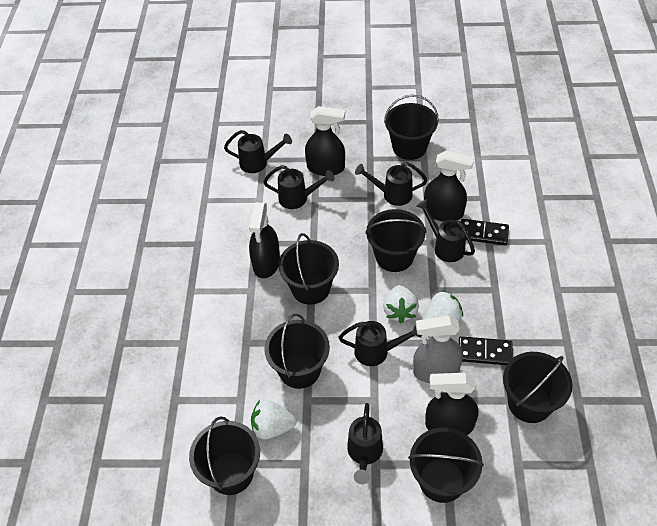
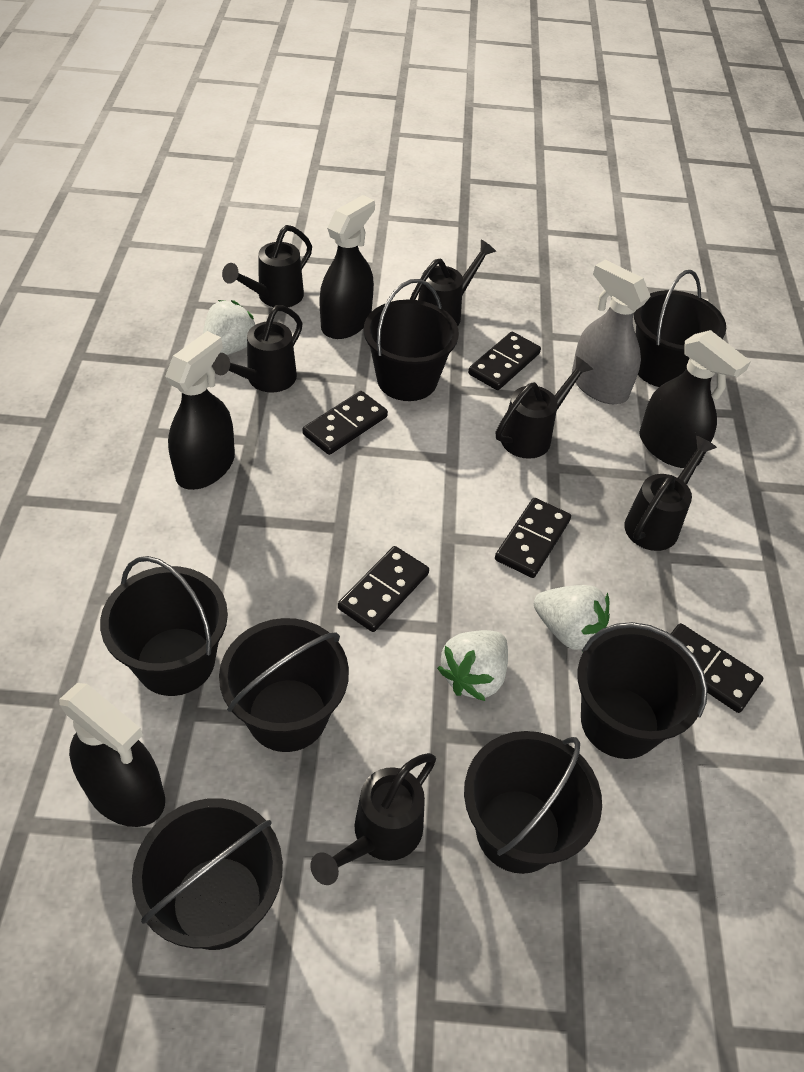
black domino: [458,336,513,365] [461,219,509,245] = 2 -> [302,391,388,455] [338,546,429,632] [468,332,541,390] [495,498,571,578] [671,623,763,713] = 5

